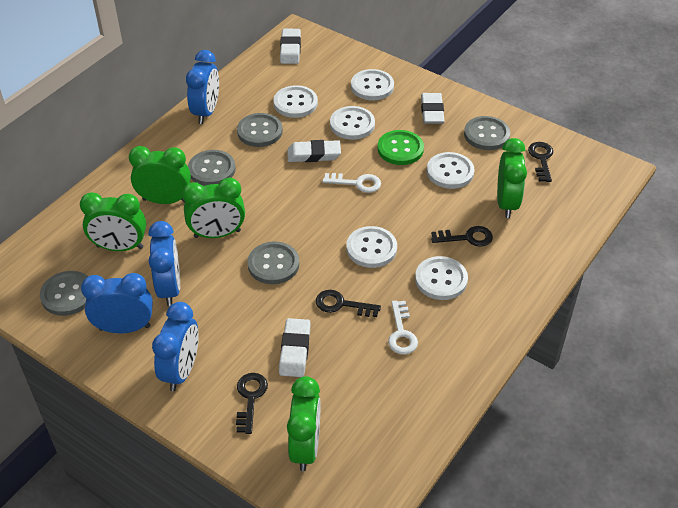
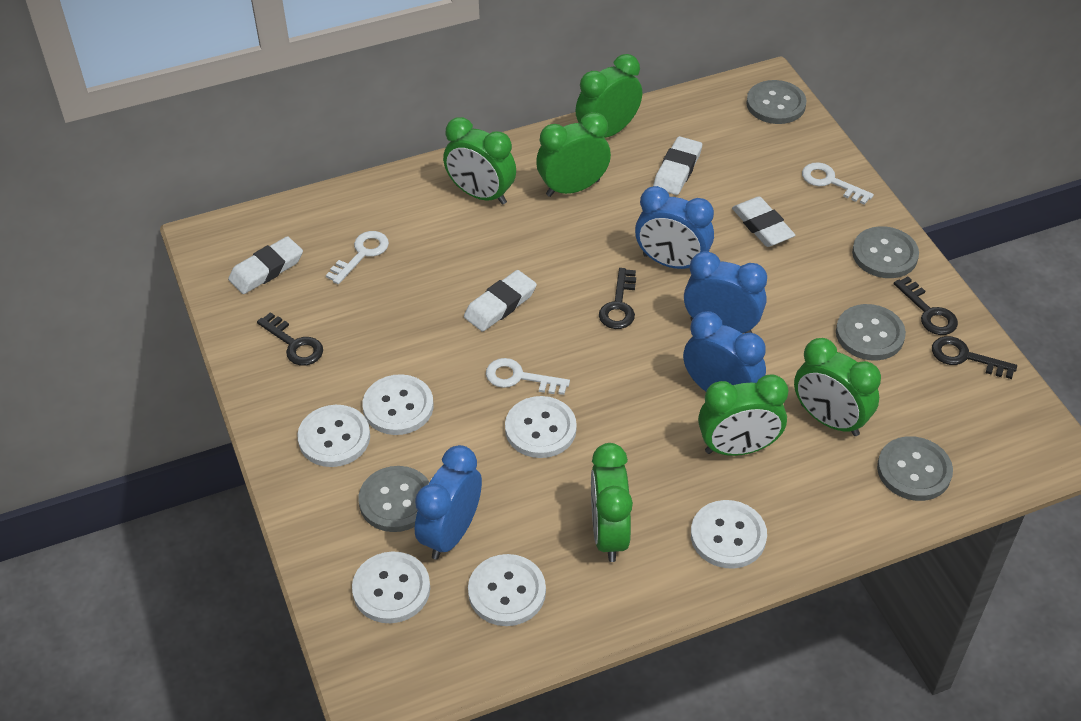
green button: [378,130,424,165] = 1 -> none = 0
green clock: [80,192,146,251] [129,146,191,204] [182,178,245,238] [287,376,320,471] [497,138,527,218] = 5 -> [443,117,516,205] [536,112,611,197] [575,54,642,138] [591,443,633,562] [698,374,788,456] [794,338,881,436] = 6
white key: [322,173,381,193] [388,300,418,354] = 2 -> [326,231,389,284] [486,358,570,395] [802,162,874,205] = 3

